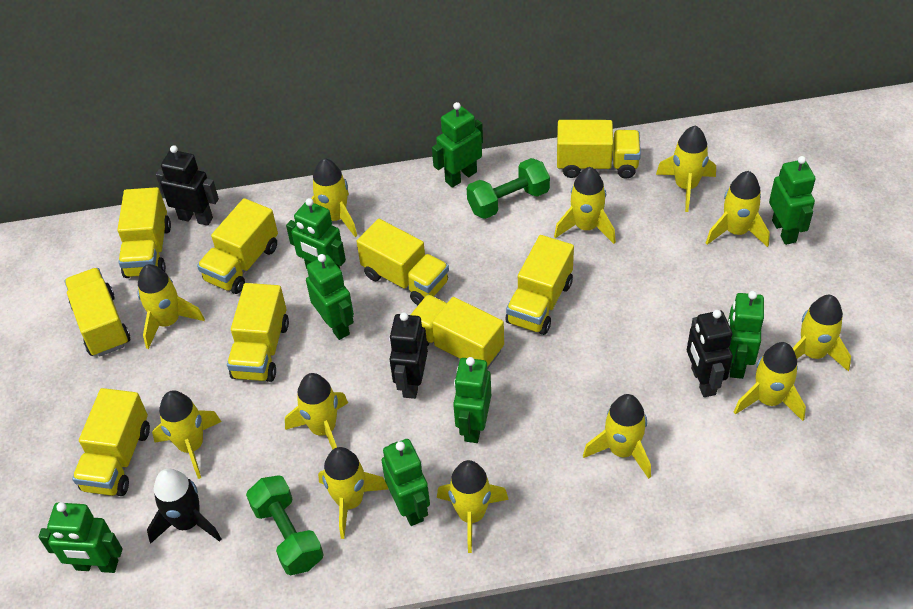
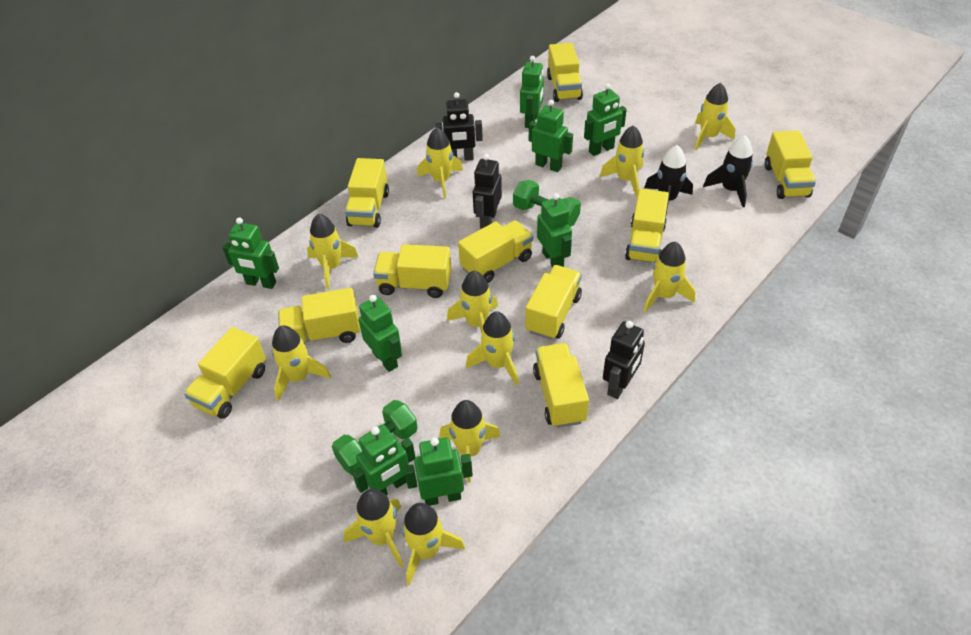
black rocket: [147,468,222,544] = 1 -> [644,145,693,214] [703,135,753,207] = 2
yellow rocket: [138,264,205,349] [152,391,221,479] [285,373,348,450] [311,158,357,237] [318,447,388,539] [437,460,509,553] [554,167,616,244] [583,394,651,479] [656,126,716,212] [706,171,770,247] [734,342,806,421] [793,295,851,371] = 12 -> [272,325,331,401] [307,214,358,289] [344,489,403,567] [402,503,465,585] [417,127,463,198] [439,400,501,482] [447,271,498,333] [466,311,519,386] [600,125,644,197] [644,241,696,312] [695,83,735,150] = 11
yellow truck: [64,268,130,357] [72,388,150,496] [117,187,171,278] [197,198,278,294] [227,283,289,382] [357,219,449,305] [411,295,504,369] [506,235,574,335] [557,120,641,178] = 9 -> [184,327,266,419] [278,288,360,343] [345,158,389,228] [373,244,452,298] [458,220,533,283] [525,265,582,340] [533,343,589,428] [547,43,583,102] [625,189,669,263] [765,130,816,199] = 10

